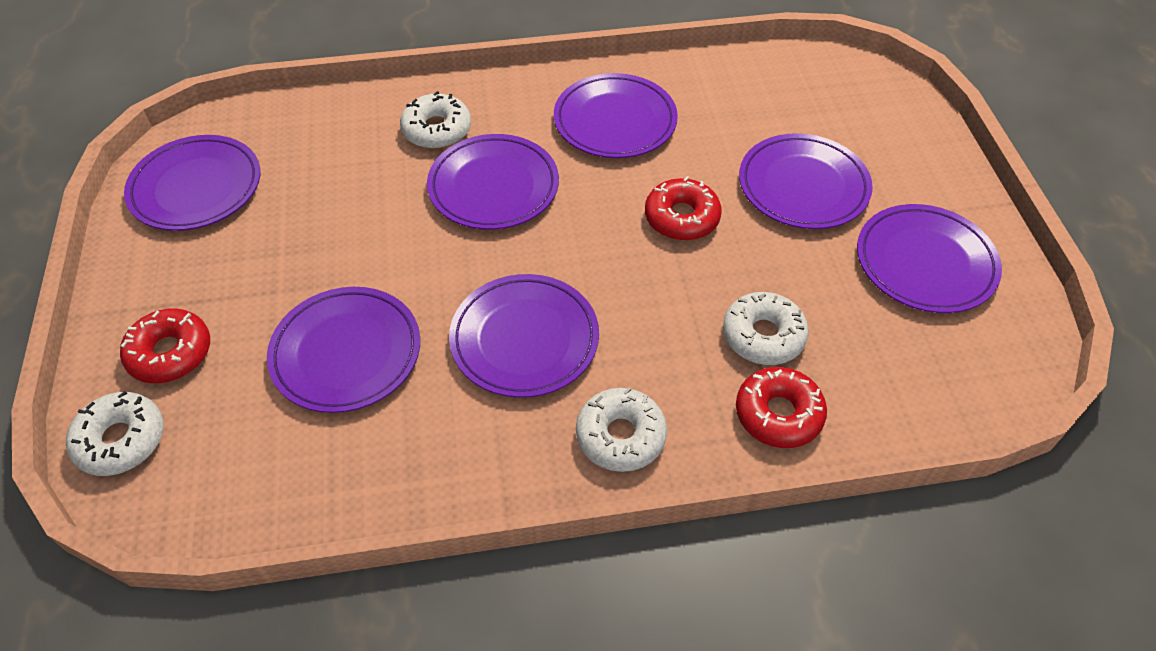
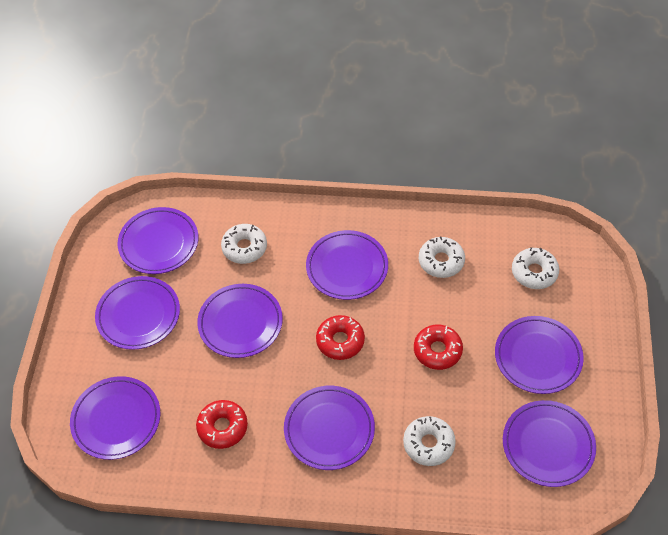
purple plate: [124,135,260,231] [267,287,420,413] [427,134,559,230] [449,274,599,398] [554,73,678,158] [739,133,873,229] [857,204,1002,313] = 7 -> [70,376,160,460] [95,276,180,350] [118,207,198,274] [197,284,283,358] [284,386,375,470] [306,230,388,300] [495,316,584,394] [503,400,596,487] = 8

